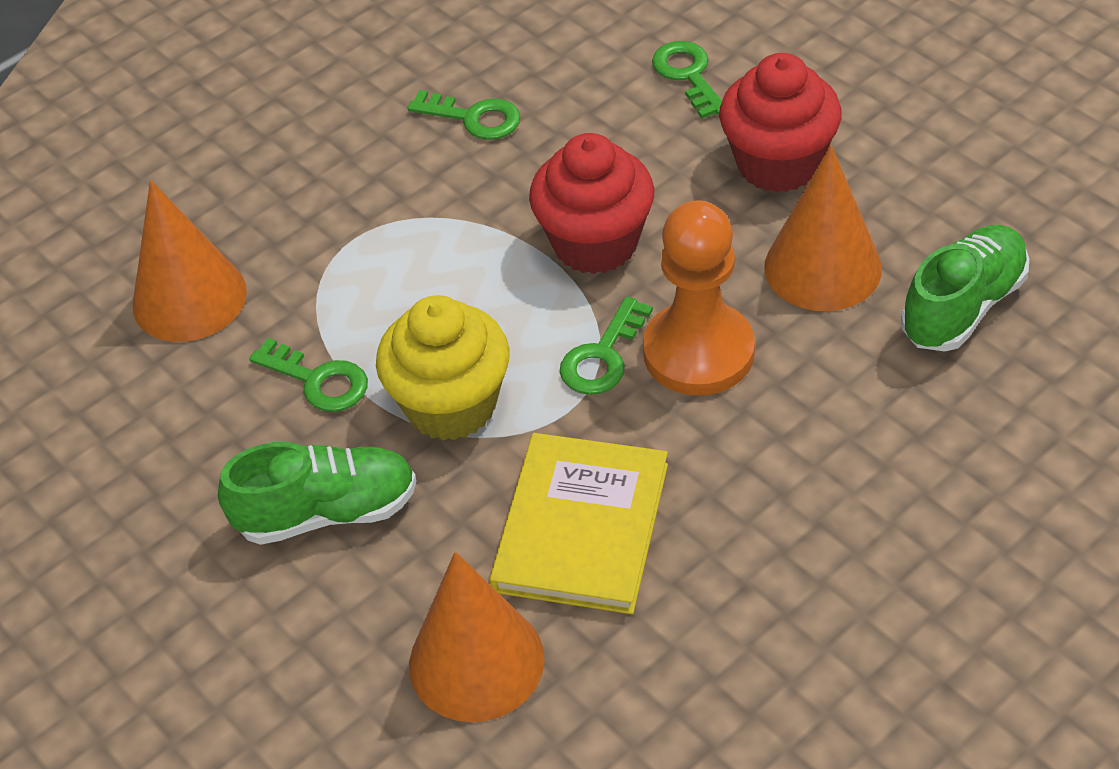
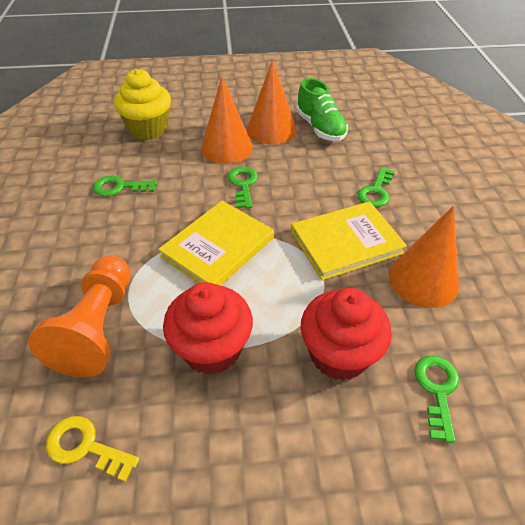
green shoe: [218,442,416,545] [901,225,1029,351] = 2 -> [296,78,348,141] = 1
yellow book: [490,433,668,614] = 1 -> [158,201,274,286] [291,201,407,280] = 2
yellow key: none = 0 -> [46,416,139,482] = 1

